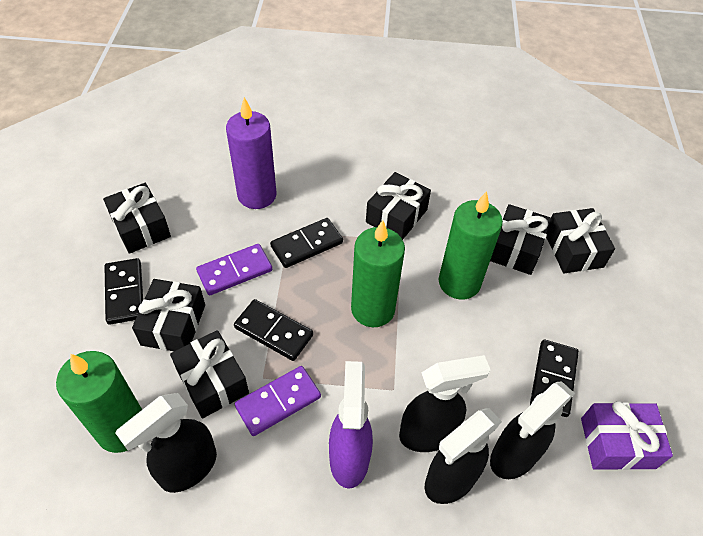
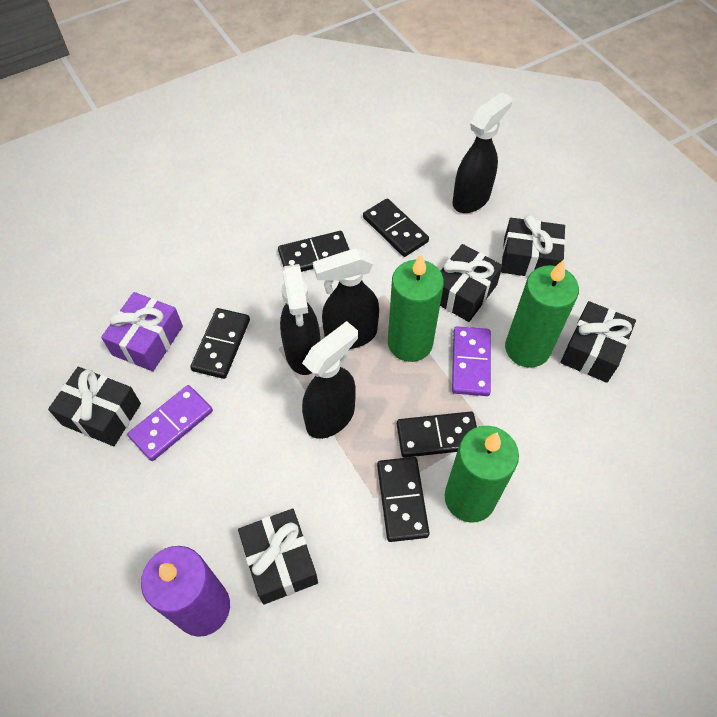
black domino: [104,258,143,325] [234,299,313,361] [270,218,343,268] [530,339,579,417] = 4 -> [190,308,250,379] [278,231,350,272] [363,199,429,257] [377,457,429,542] [397,412,477,458] = 5
black gift: [103,183,171,254] [132,279,205,351] [170,330,249,418] [366,172,431,240] [490,204,551,275] [546,208,615,273] = 6 -> [48,367,141,446] [238,509,318,605] [440,244,503,322] [501,215,565,277] [561,301,636,383] = 5
purple spray bottle: [329,361,373,489] = 1 -> none = 0

